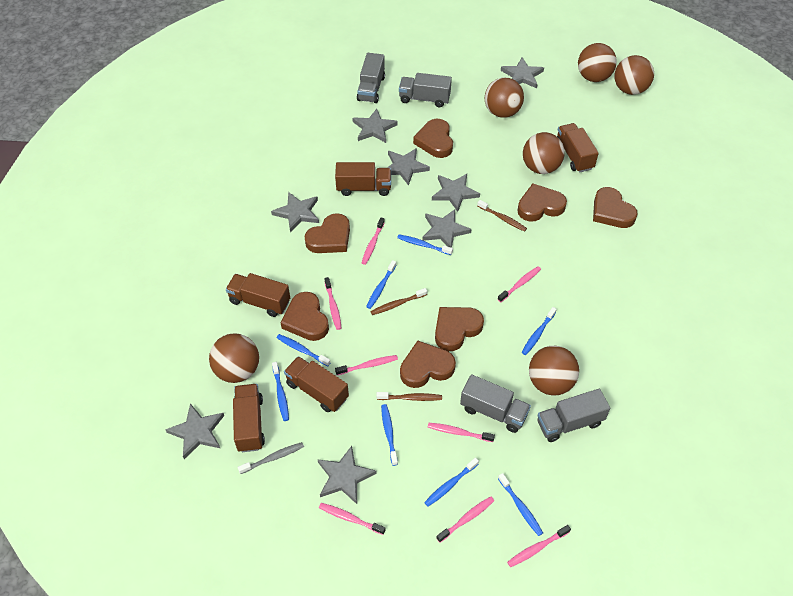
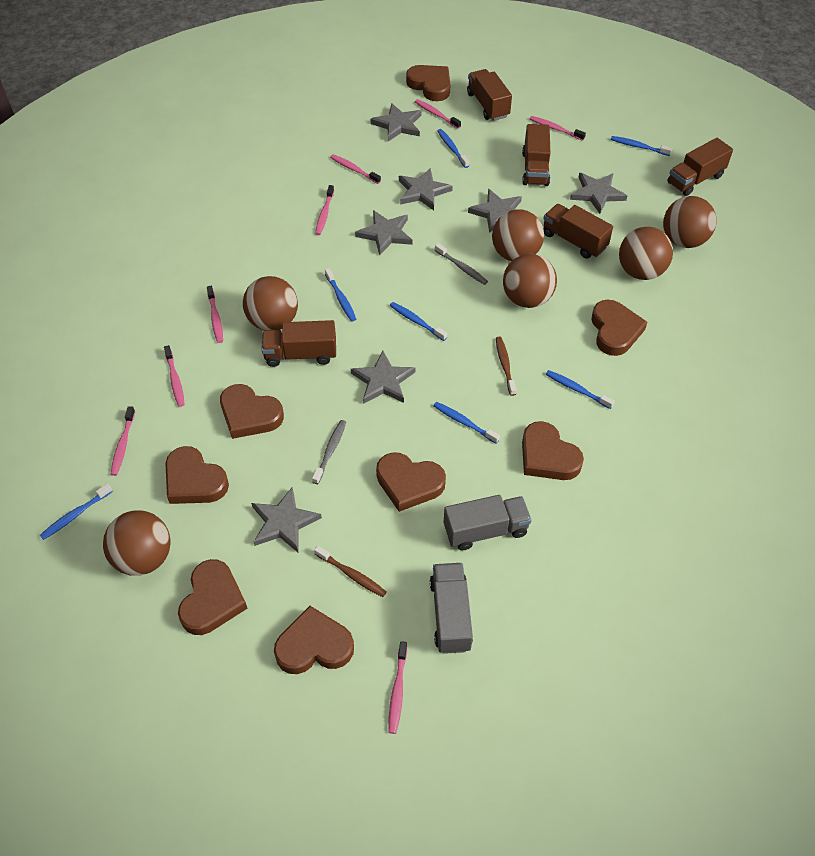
blue toothbrush: [272,362,289,421] [277,334,331,366] [366,260,396,309] [381,404,398,466] [397,234,453,255] [424,457,479,507] [498,473,543,536] [522,307,557,355] = 8 -> [40,483,113,540] [325,268,356,321] [390,302,447,341] [434,402,500,444] [437,129,469,168] [546,370,615,409] [611,136,673,156] = 7
brown heart: [281,292,329,341] [304,213,350,253] [400,341,456,388] [413,119,453,158] [435,307,484,351] [517,183,567,222] [593,187,638,228] = 7 -> [165,446,229,504] [178,559,248,635] [220,384,284,439] [274,606,354,674] [376,452,446,512] [406,65,450,101] [522,421,584,480] [592,300,647,356] = 8
brown toothbrush: [370,288,427,315] [377,392,442,401] [477,200,527,232] = 3 -> [314,546,387,597] [496,337,516,396] = 2
grey star: [165,403,224,459] [271,192,319,232] [318,446,377,504] [352,109,398,143] [387,148,430,186] [422,209,472,248] [432,174,480,212] [501,58,544,88] = 8 -> [251,487,322,552] [351,351,416,404] [355,210,412,255] [371,103,421,141] [399,168,453,210] [468,189,522,233] [570,173,627,214] = 7
grey toothbrush: [238,442,304,474] = 1 -> [312,420,346,484] [435,243,488,285] = 2
grey truck: [357,53,385,103] [399,73,452,107] [460,374,531,433] [538,389,610,442] = 4 -> [430,563,473,654] [444,495,532,550] = 2

